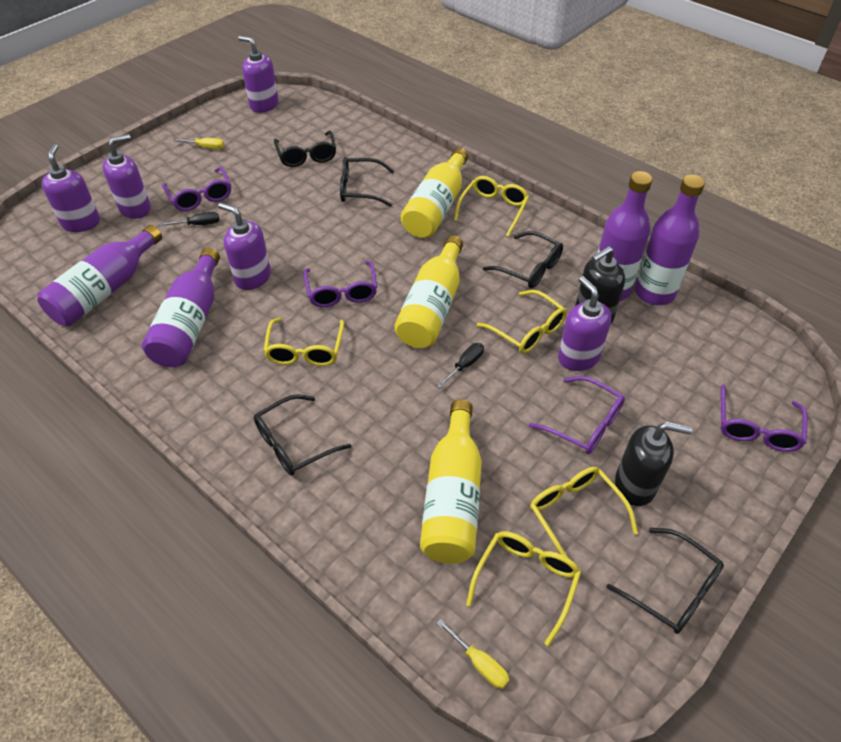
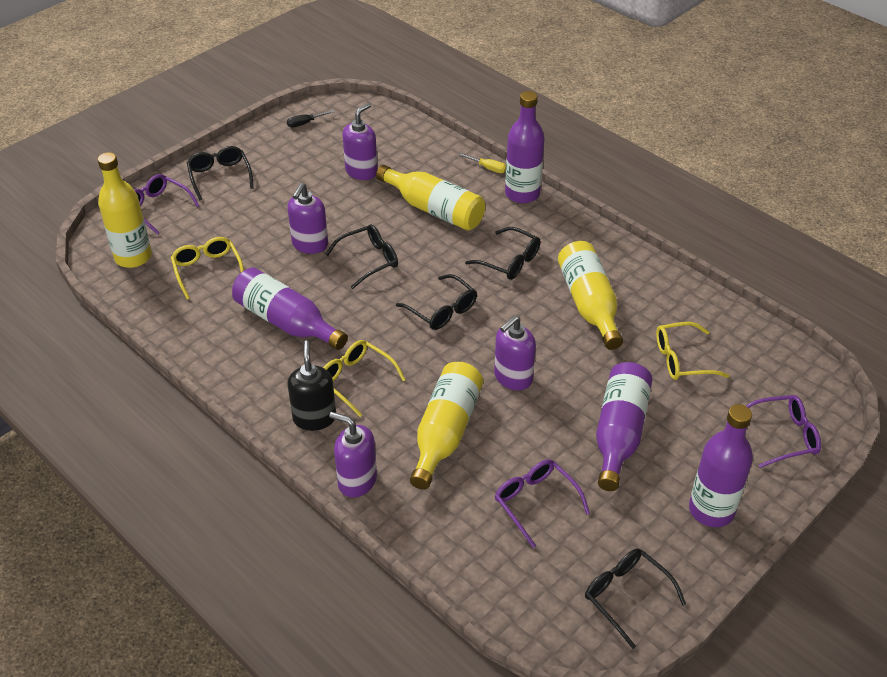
black screwdriver: [160,212,219,226] [437,343,484,388] = 2 -> [287,110,335,127] = 1
black soap dispenser: [575,246,625,324] [615,422,692,506] = 2 -> [287,341,336,431] = 1
purple glasses: [162,167,231,211] [303,261,377,307] [529,376,625,454] [720,385,808,452] = 4 -> [134,174,199,235] [495,459,590,548] [746,395,821,468] = 3
purple soap dispenser: [42,144,100,232] [103,134,151,219] [218,203,271,290] [238,36,279,113] [558,276,612,371] = 5 -> [287,183,328,254] [329,412,377,498] [343,103,378,180] [494,315,536,390] = 4
yellow bottle: [394,235,463,348] [401,148,468,238] [420,400,482,564] = 3 -> [98,152,152,268] [376,165,485,231] [410,362,483,490] [558,241,623,350] = 4
yellow glasses: [263,318,344,366] [454,176,529,237] [466,531,581,646] [477,290,567,353] [530,467,638,558] = 5 -> [171,237,244,300] [323,340,406,417] [656,322,729,380] = 3
yellow screwdriver: [173,138,224,149] [437,619,510,689] = 2 -> [459,153,506,173] = 1

